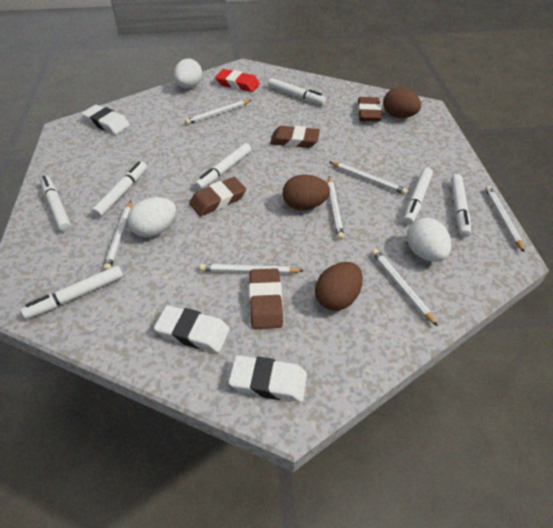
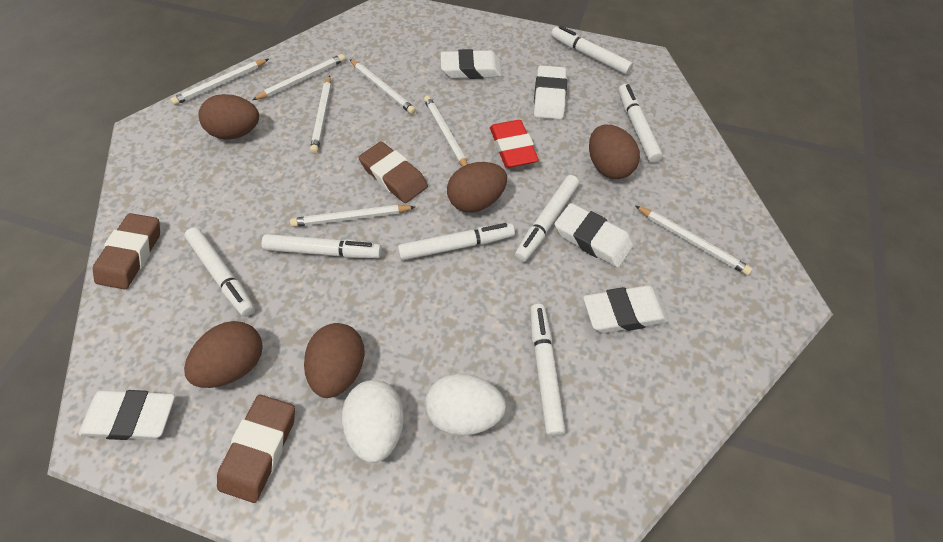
brown egg: [283,174,330,210] [315,262,363,311] [383,87,421,118] = 3 -> [184,321,263,388] [199,94,259,140] [304,323,365,398] [447,162,507,213] [589,125,640,179] = 5
brown eraser: [189,177,246,216] [249,268,283,329] [270,126,320,148] [358,97,382,122] = 4 -> [93,213,160,290] [217,395,295,503] [358,142,428,203] = 3
white egg: [128,197,176,237] [174,59,202,88] [407,218,451,262] = 3 -> [342,380,404,463] [425,373,506,436] = 2
white eraser: [82,105,130,134] [154,305,230,353] [229,355,307,402] = 3 -> [79,390,175,440] [441,49,502,79] [534,65,567,120] [555,203,633,268] [583,285,669,333] = 5

